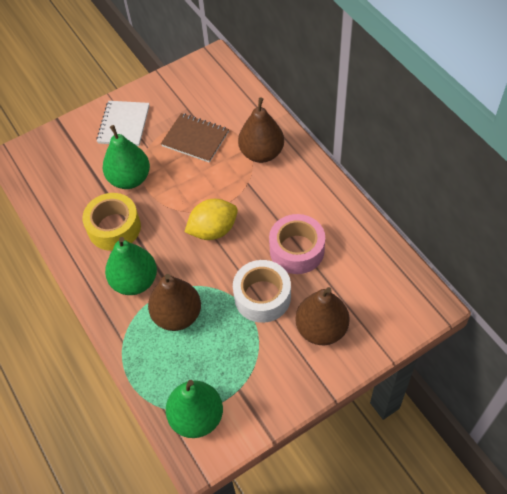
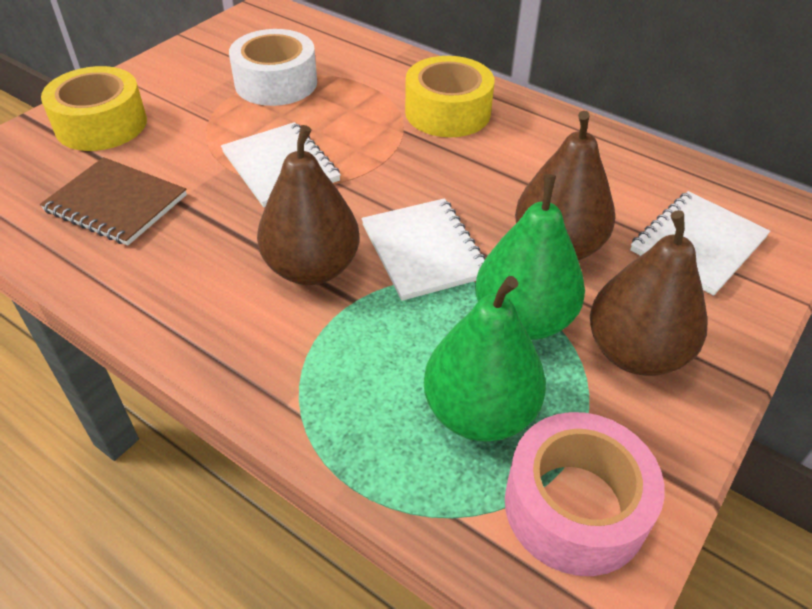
green pear: [103,125,150,189] [105,237,157,295] [166,380,223,438] = 3 -> [424,276,546,442] [475,174,585,340] = 2
white notebook: [96,101,150,146] = 1 -> [221,122,341,207] [362,198,485,301] [630,191,770,296] = 3
yellow lemon: [185,199,238,240] = 1 -> none = 0
yellow tape: [82,193,141,251] = 1 -> [41,66,147,151] [405,56,494,137] = 2

